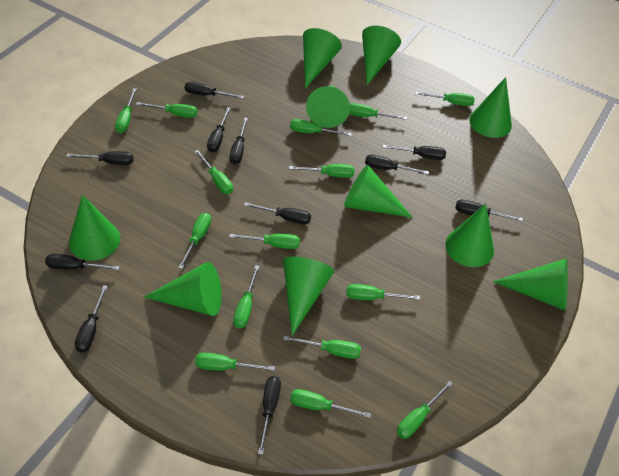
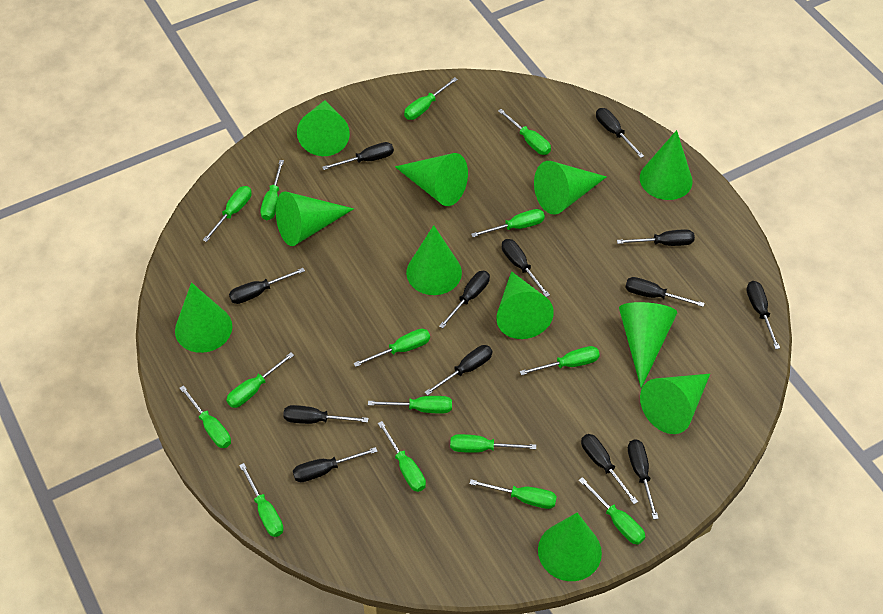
black screwdriver: [45,254,120,270] [66,151,134,165] [75,285,108,353] [185,82,244,99] [207,107,231,153] [229,117,248,165] [244,202,311,225] [258,376,281,455] [365,154,429,174] [383,145,446,160] [455,200,523,221] = 11 -> [229,268,305,304] [283,405,369,424] [293,447,378,482] [322,142,394,170] [425,345,493,396] [439,271,490,328] [502,239,550,297] [581,434,638,504] [596,108,644,158] [617,229,695,246] [625,277,705,307] [628,439,659,520] [746,281,780,349] = 13
green cone: [69,194,120,261] [144,262,222,316] [283,257,334,336] [303,28,342,89] [306,86,350,128] [344,165,413,218] [362,26,401,85] [445,203,494,267] [469,77,512,138] [493,259,568,311] = 10 -> [175,282,232,353] [276,191,354,246] [297,100,350,156] [395,153,468,206] [406,225,462,295] [496,271,554,339] [534,161,607,215] [538,513,602,581] [619,302,677,388] [640,130,693,200] [640,374,710,434] = 11

